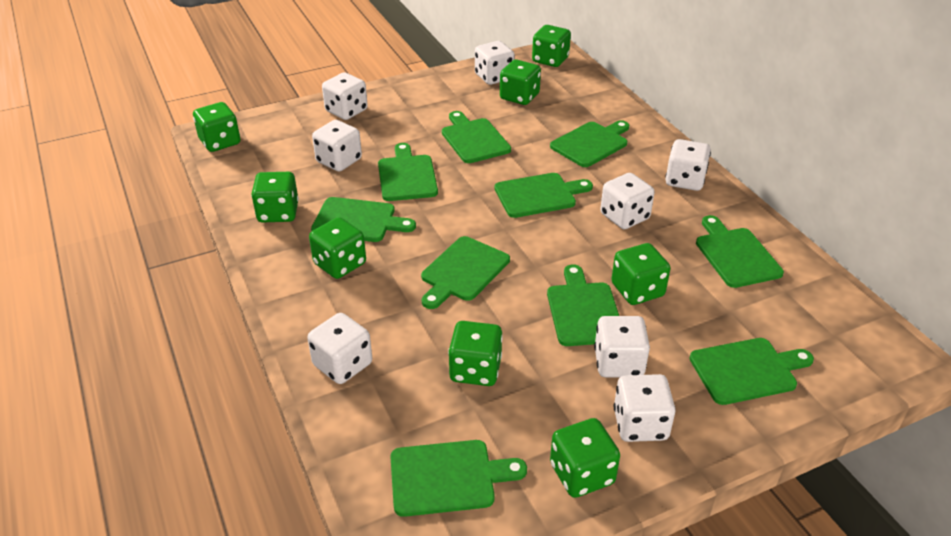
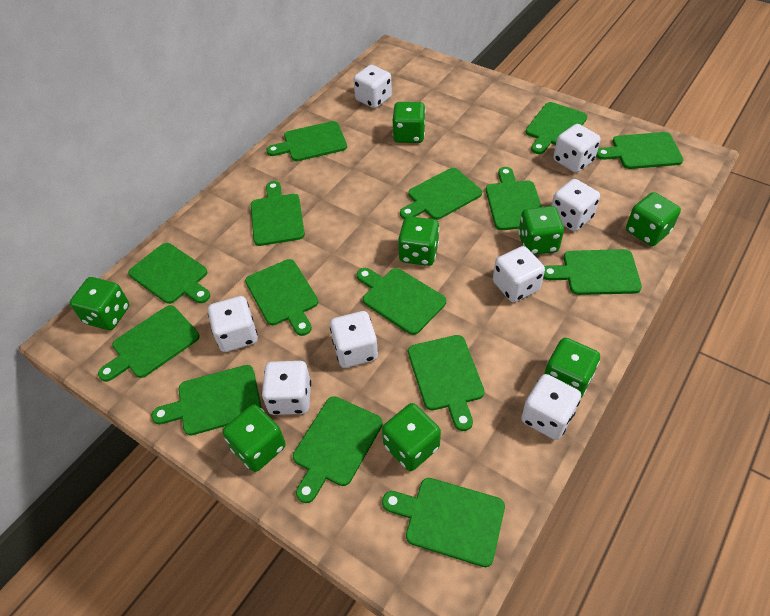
green cutting board: [311,197,416,242] [378,143,438,201] [390,440,527,517] [421,236,510,309] [442,111,511,163] [495,173,593,218] [547,264,619,346] [550,120,629,167] [689,338,814,405] [696,215,784,288] = 10 -> [98,305,200,382] [128,243,210,304] [151,365,262,436] [245,259,318,336] [251,181,305,246] [267,121,347,161] [293,396,383,503] [356,268,446,335] [382,478,505,567] [400,168,482,220] [408,335,485,431] [486,167,542,230] [526,102,587,154] [543,249,642,295] [596,132,683,169] = 15

